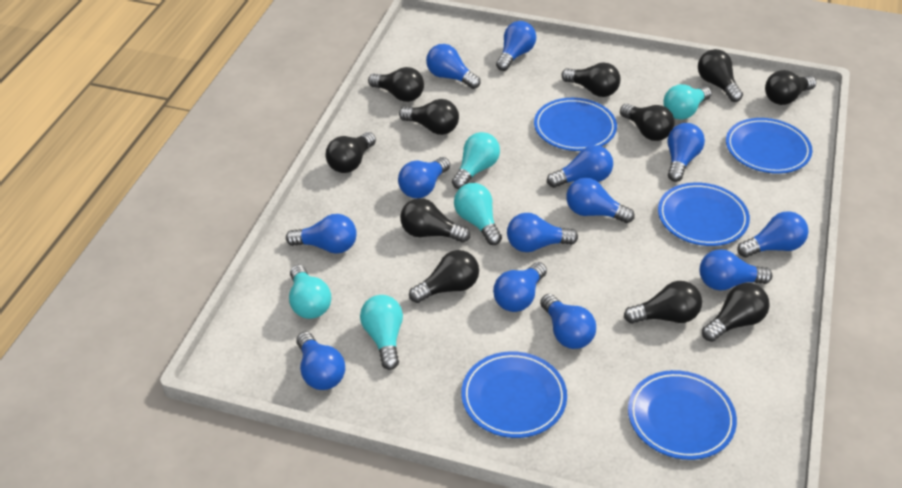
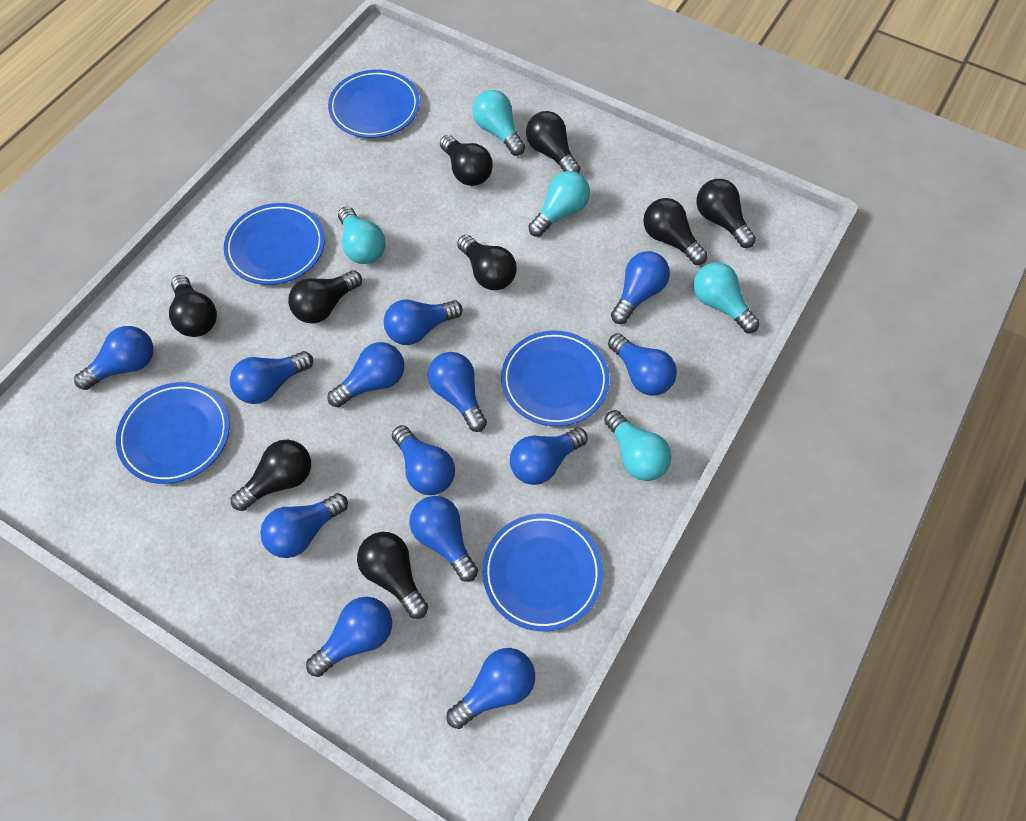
black light bulb: [326,132,376,173] [368,67,424,102] [399,99,459,135] [400,198,470,243] [409,250,479,303] [561,62,620,97] [620,103,675,141] [624,281,702,324] [698,49,743,102] [702,283,770,342] [765,70,816,105] = 11 -> [169,275,217,337] [231,440,311,511] [288,270,362,323] [357,532,428,619] [440,135,493,186] [457,235,517,290] [526,111,580,173] [643,198,708,265] [697,179,756,248] = 9

